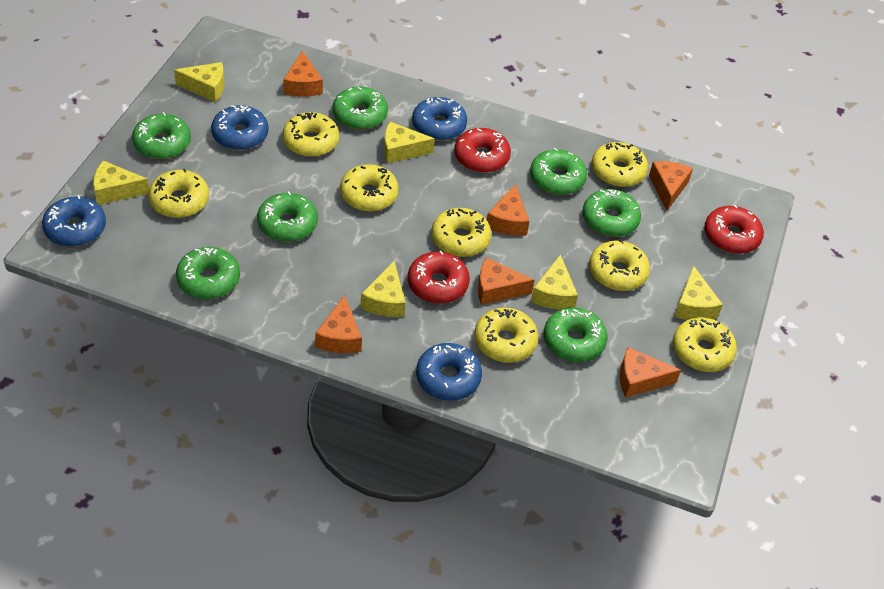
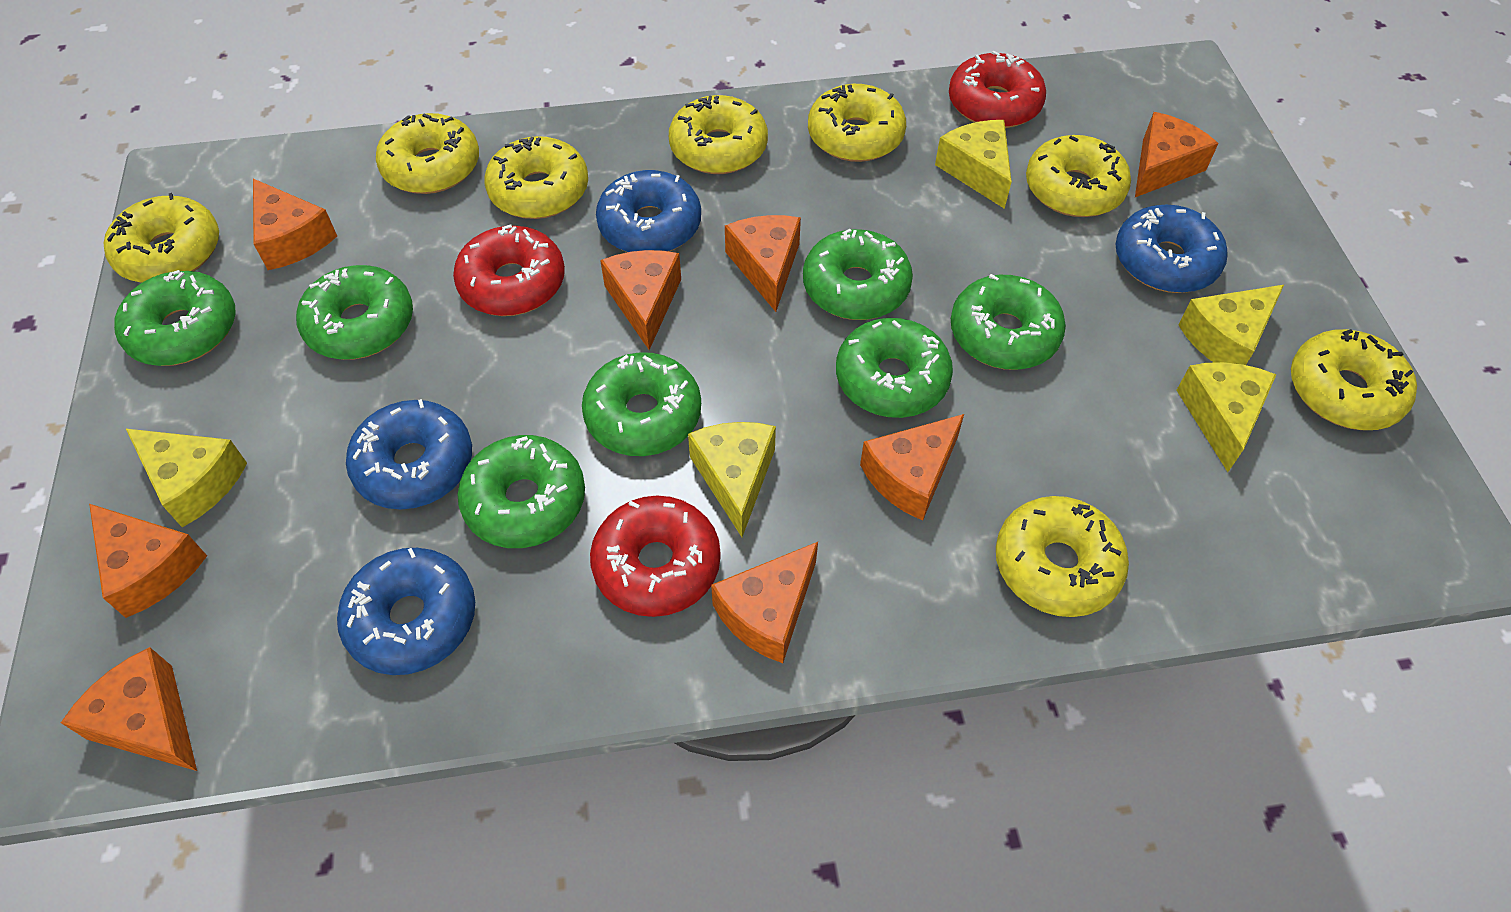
orange cheese: [283,51,323,97] [315,295,362,353] [478,258,535,305] [487,184,529,236] [620,347,681,398] [649,161,693,210] = 6 -> [61,647,197,771] [89,504,207,618] [253,179,337,270] [600,250,681,350] [711,542,818,663] [725,215,801,312] [860,414,964,521] [1135,112,1218,197] = 8
yellow cheese: [93,160,149,205] [174,62,224,102] [361,261,405,317] [384,122,435,164] [531,254,578,310] [674,265,723,320] = 6 -> [126,429,247,527] [688,422,776,537] [935,120,1012,209] [1176,362,1277,472] [1178,285,1284,365] = 5

